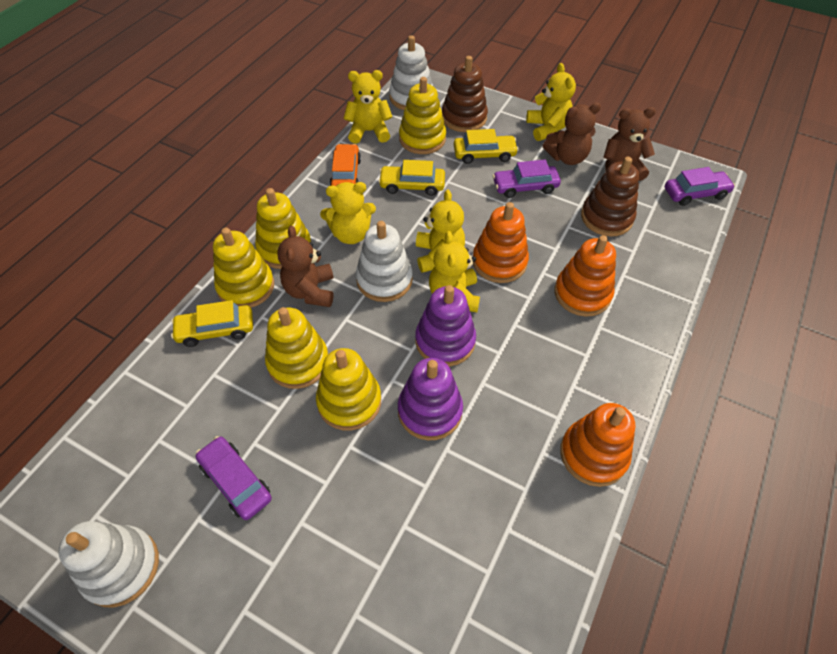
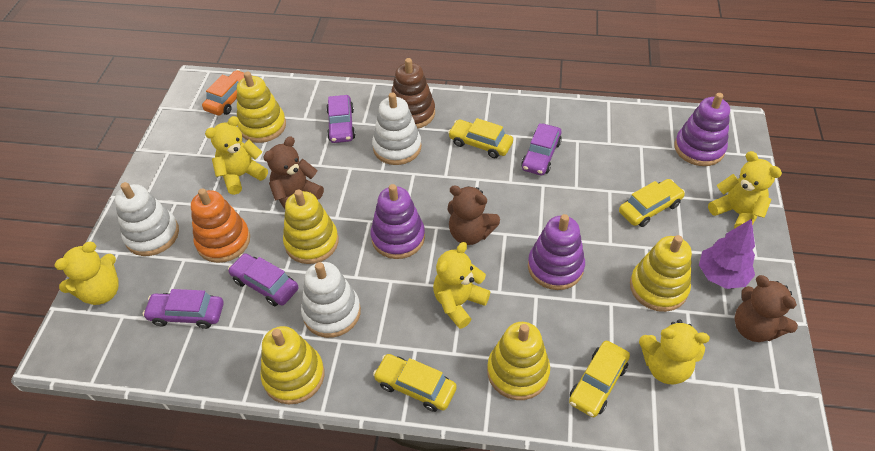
brown stacking toy: [442,56,488,132] [581,157,639,237] = 2 -> [392,58,435,129] = 1
orange stacking toy: [473,202,529,283] [554,235,616,317] [560,403,635,487] = 3 -> [191,188,250,263] = 1
purple car: [196,436,272,520] [493,160,561,198] [665,167,735,206] = 3 -> [143,289,224,329] [228,253,298,306] [326,95,355,143] [521,123,562,175] = 4
purple stacking toy: [398,358,463,440] [415,285,476,367] = 2 -> [371,184,425,259] [528,214,585,290] [675,93,730,166] = 3
purple tree: none = 0 -> [699,219,755,289] = 1
yellow car: [171,300,253,347] [378,160,445,196] [454,129,519,164] = 3 -> [373,354,457,412] [448,118,513,158] [569,341,630,417] [619,179,685,227] = 4

